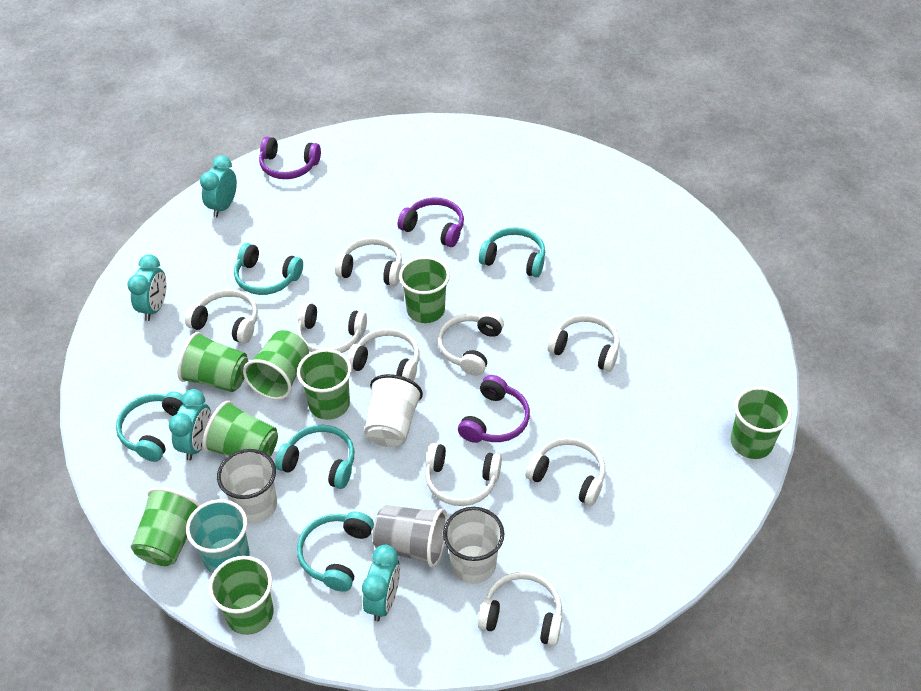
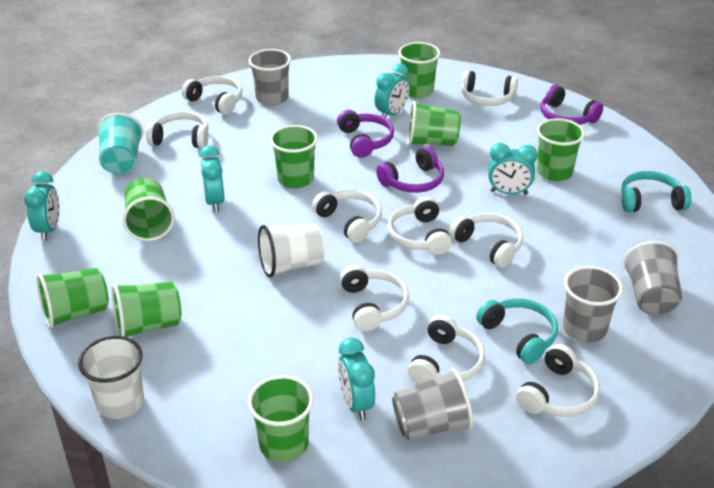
grey cup: [372,505,448,568] = 1 -> [249,49,291,106] [392,368,473,440] [563,266,623,342] [623,241,682,315] = 4
turquoise clock: [128,254,167,321] [169,389,211,461] [200,155,237,217] [362,545,400,622] = 4 -> [24,171,60,241] [199,145,225,212] [338,337,375,420] [375,63,410,118] [488,143,538,195] = 5
turquoise headphones: [116,391,183,462] [234,243,303,295] [275,424,354,489] [297,512,374,592] [479,227,545,278] = 5 -> [476,298,558,364] [621,171,692,212] = 2
white cup: [217,449,277,524] [364,374,423,447] [443,507,504,584] = 3 -> [78,336,144,419] [258,224,325,278] = 2

